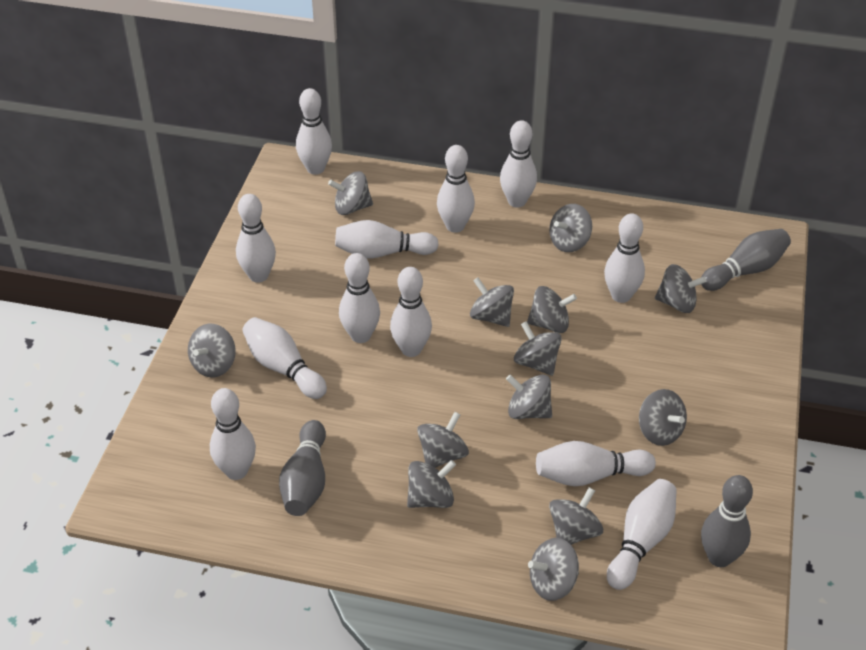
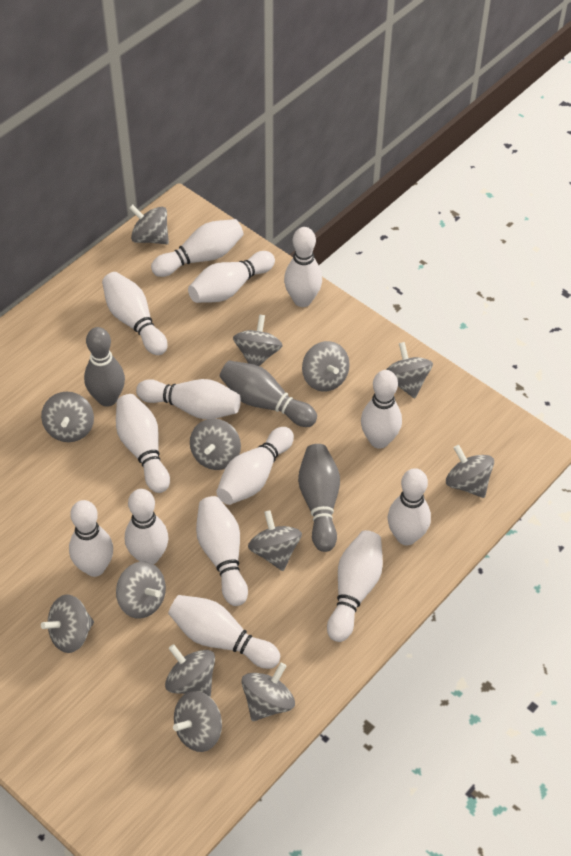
white bowling pin: [210,388,256,480] [236,194,276,283] [242,317,327,399] [296,88,332,175] [335,220,439,258] [339,253,380,343] [390,267,432,357] [437,145,475,233] [500,120,537,208] [536,441,656,486] [604,214,645,303] [607,479,677,590] = 12 -> [69,500,113,577] [102,272,168,355] [116,394,170,493] [125,489,169,564] [136,379,241,419] [151,219,244,277] [168,595,280,669] [188,251,275,303] [196,496,248,606] [216,427,294,505] [284,227,322,307] [327,530,383,642] [361,370,402,449] [388,468,431,545] = 14

